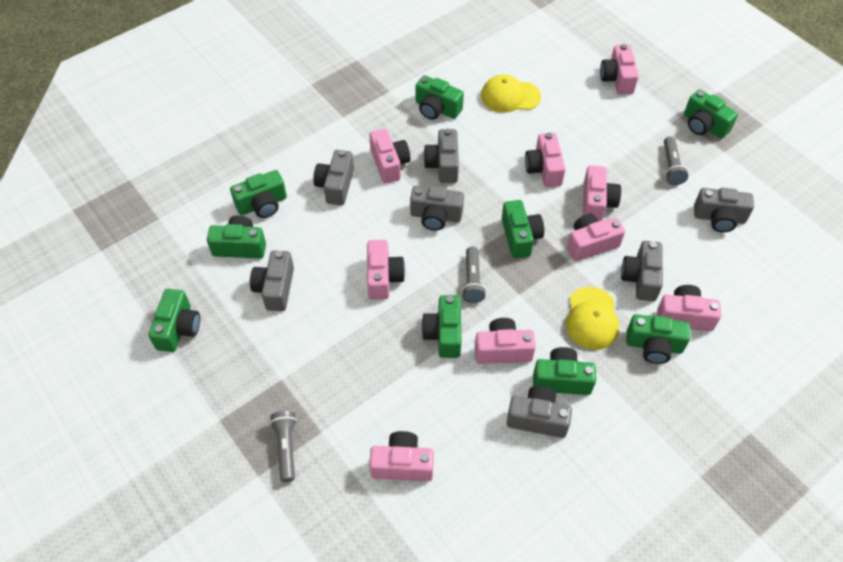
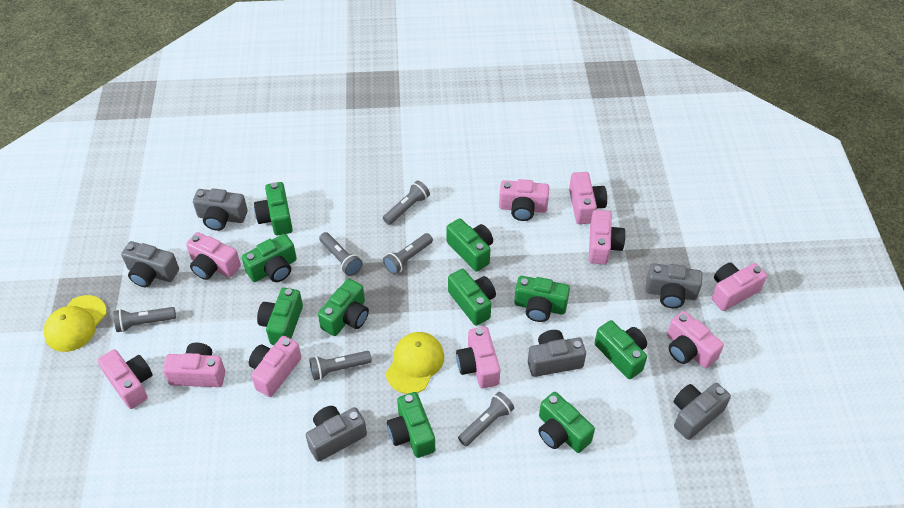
green camera: [148,289,200,352] [207,215,266,259] [230,170,287,218] [415,75,464,120] [421,295,461,358] [502,200,544,258] [533,347,596,395] [626,314,690,364] [684,90,738,139] = 9 -> [242,234,297,282] [254,182,293,236] [257,288,303,345] [318,279,369,336] [387,392,435,458] [446,218,493,272] [448,269,496,326] [514,276,570,322] [538,392,595,453] [594,320,647,379] = 10
grey camera: [250,250,294,311] [313,150,354,206] [410,186,464,231] [423,129,459,183] [507,386,572,438] [621,241,663,301] [694,188,754,232] = 7 -> [121,241,179,287] [193,188,248,231] [306,406,367,462] [528,330,586,377] [645,263,702,308] [674,383,731,440] = 6
grey flashlight: [270,411,297,482] [461,247,486,303] [664,136,688,185] = 3 -> [113,307,176,332] [309,351,372,381] [319,232,362,276] [383,180,430,225] [383,233,433,274] [458,392,514,446] = 6
pink camera: [367,240,405,300] [369,129,410,183] [369,431,434,481] [475,318,536,364] [525,133,566,187] [567,214,625,261] [583,165,621,221] [600,44,639,94] [657,285,721,332] = 9 -> [98,349,153,409] [163,343,226,387] [186,232,241,280] [249,336,302,397] [456,327,500,388] [499,179,549,221] [569,172,607,224] [589,210,626,265] [667,311,724,368] [712,263,767,311] = 10

